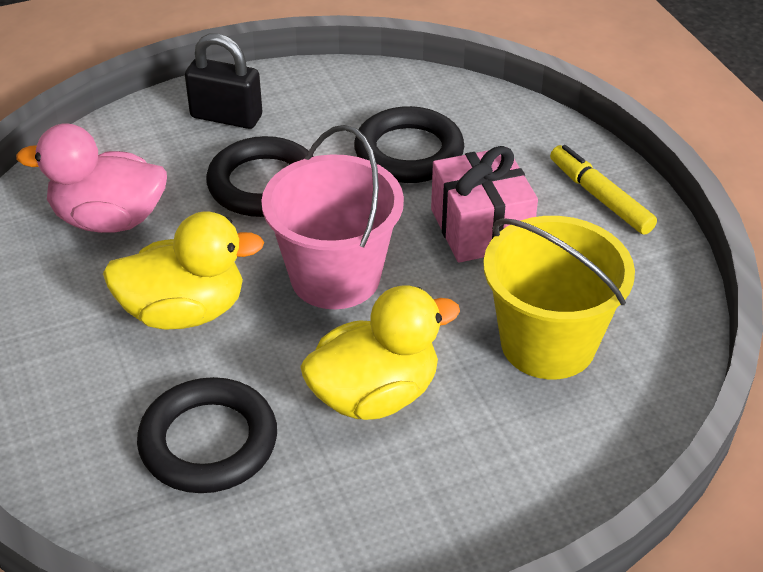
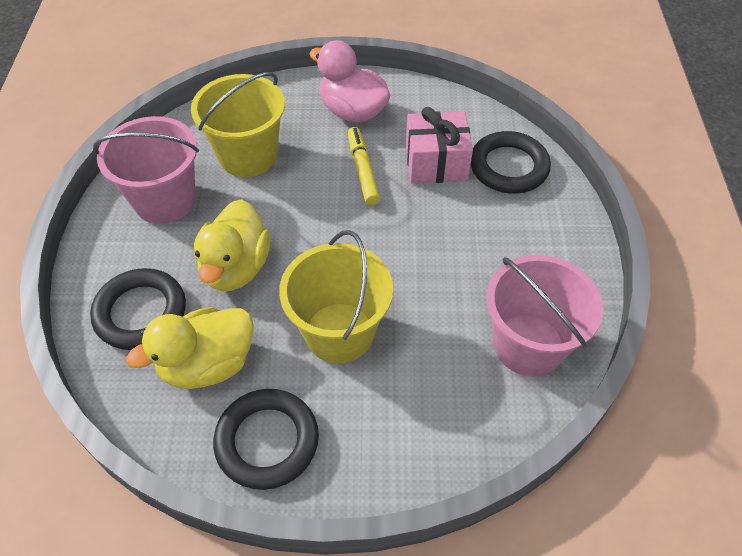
black padlock: [185,34,262,129] = 1 -> none = 0
pink bucket: [261,125,404,309] = 1 -> [93,116,199,224] [487,255,603,376] = 2
yellow bucket: [483,216,635,379] = 1 -> [191,72,285,177] [279,230,393,363] = 2

